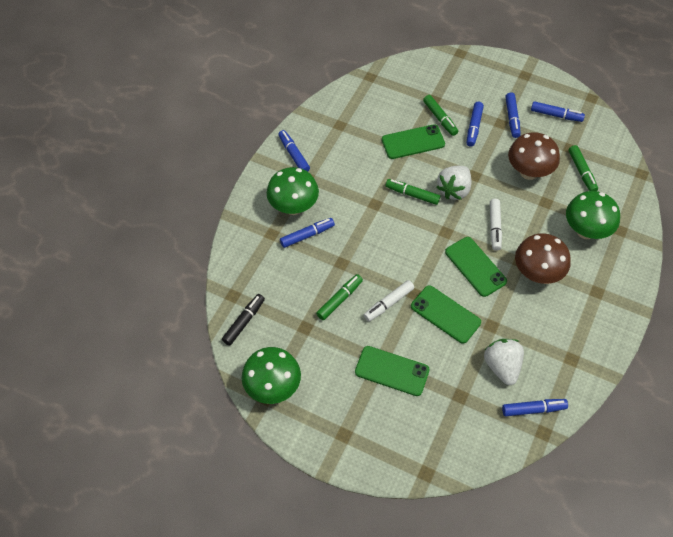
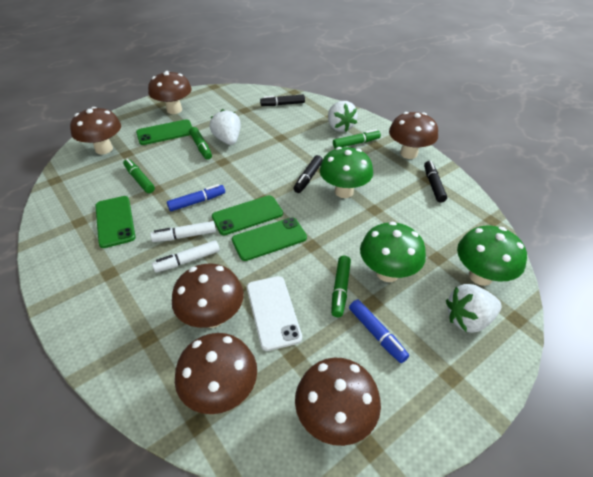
black marker: [222,294,265,346] = 1 -> [260,95,305,106] [294,155,323,193] [424,161,447,203] = 3
blue marker: [278,130,310,172] [280,218,335,248] [466,102,484,147] [502,399,568,417] [505,93,521,138] [531,101,585,122] = 6 -> [167,184,225,211] [349,300,409,363] = 2
brown mushroom: [508,132,560,180] [515,233,571,284] = 2 -> [70,107,121,154] [148,71,192,114] [172,264,244,328] [175,333,257,414] [295,358,381,446] [389,112,438,159] = 6
white phone: none = 0 -> [247,276,302,351] = 1
white strawberry: [437,166,471,200] [484,339,524,385] = 2 -> [209,109,241,145] [328,101,358,132] [446,284,502,333] = 3

